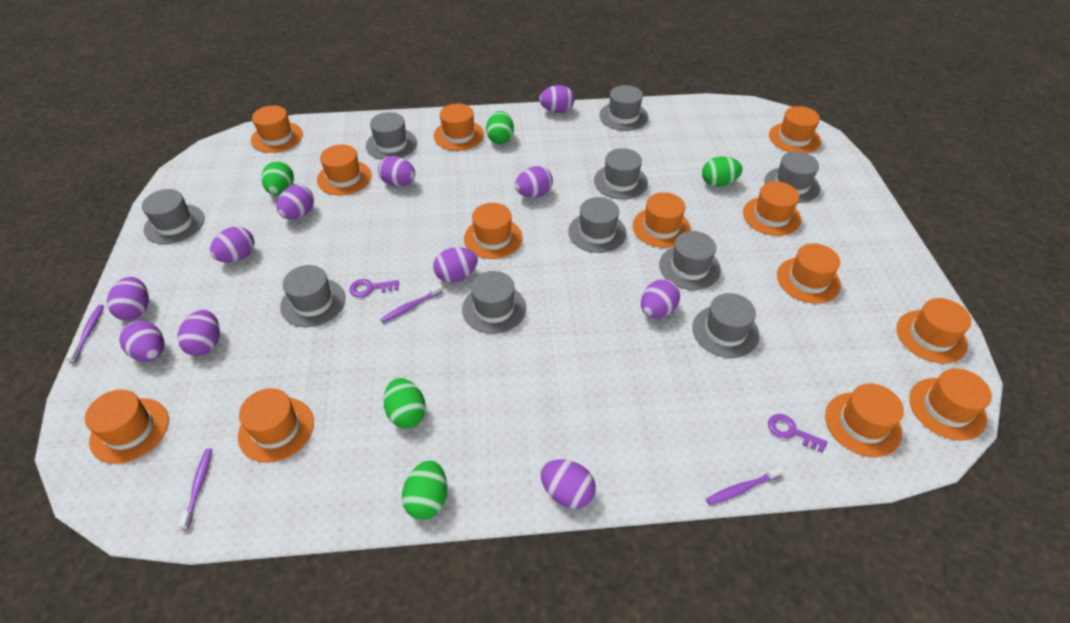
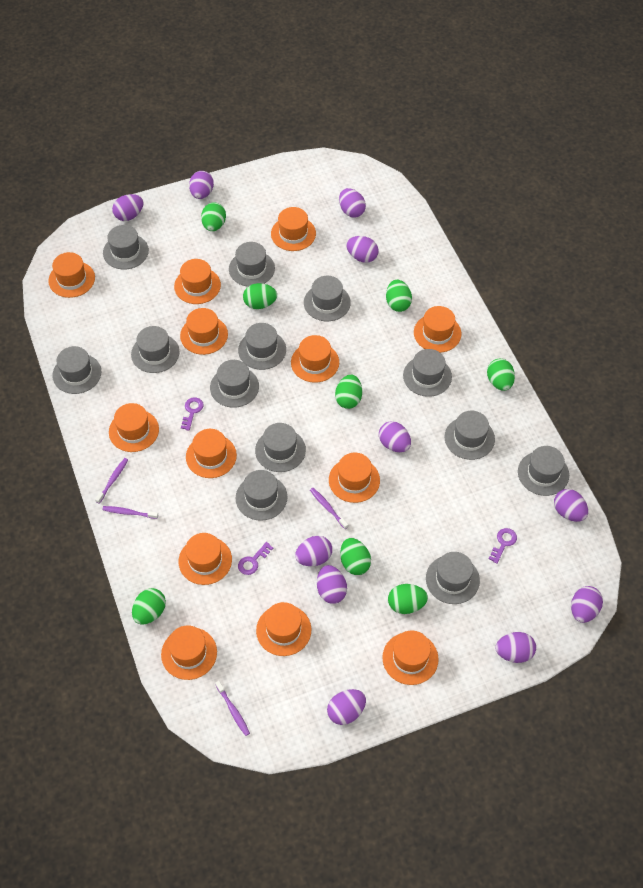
green egg: [261,161,294,195] [383,378,426,428] [402,460,447,520] [486,111,514,144] [702,156,743,187] = 5 -> [132,588,166,625] [201,202,226,231] [243,283,277,309] [335,375,362,409] [340,538,371,575] [386,280,412,312] [388,584,428,614] [487,359,515,391] = 8
grey hat: [142,189,204,244] [280,265,345,327] [366,112,417,160] [462,271,526,334] [568,197,627,253] [594,148,648,200] [599,85,648,131] [659,231,721,290] [692,293,759,358] [764,151,820,203] = 10 -> [52,346,102,394] [103,225,149,269] [131,326,180,373] [210,360,259,408] [229,242,275,287] [236,470,288,521] [238,323,286,370] [255,423,306,472] [304,276,351,321] [403,349,452,397] [426,552,480,604] [445,411,495,460] [518,446,569,496] = 13
purple key: [349,279,399,297] [768,414,827,453] = 2 -> [181,397,204,431] [238,542,273,575] [489,528,517,564] = 3

